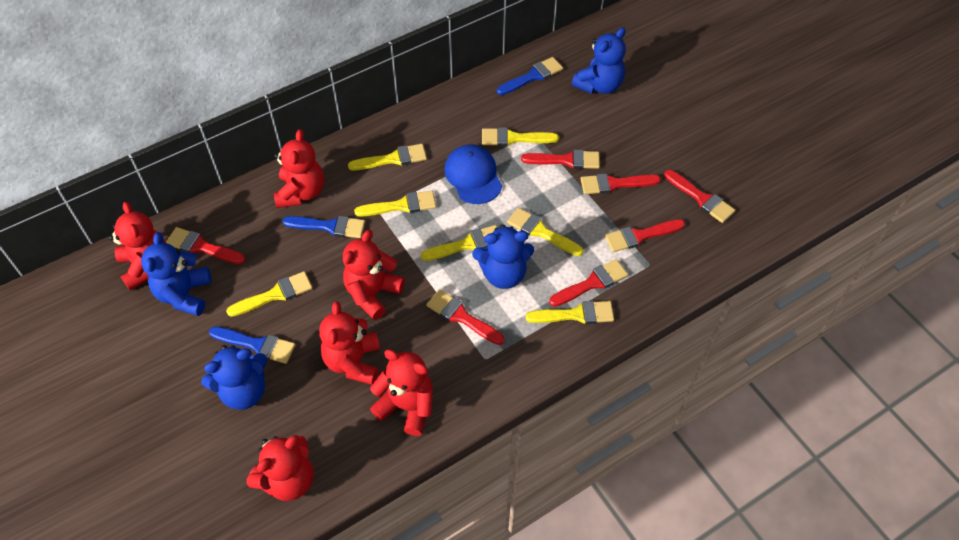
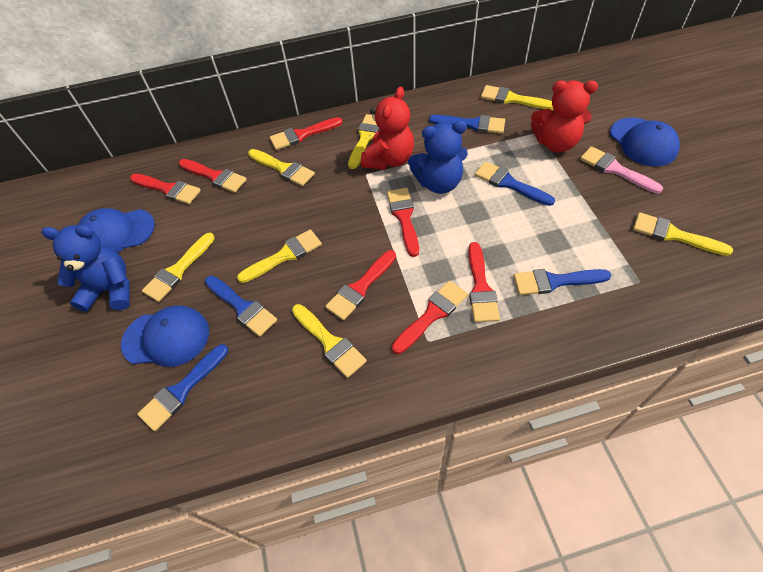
blue brush: [209,327,295,364] [282,216,365,238] [497,57,563,95] = 3 -> [137,344,228,431] [205,276,277,337] [429,115,505,134] [475,161,555,206] [513,269,611,295] = 5
blue cap: [444,144,502,204] = 1 -> [78,208,155,253] [121,305,209,367] [610,117,680,167] = 3
blue teddy bear: [141,232,211,316] [201,345,268,410] [472,225,534,289] [572,27,626,94] = 4 -> [41,225,130,312] [408,121,468,194] = 2
pink brush: none = 0 -> [580,146,663,194] = 1
red teddy bear: [109,202,166,290] [247,435,314,501] [274,129,324,208] [319,301,380,385] [343,230,405,320] [370,349,433,436] = 6 -> [361,87,414,170] [531,80,598,152] = 2

